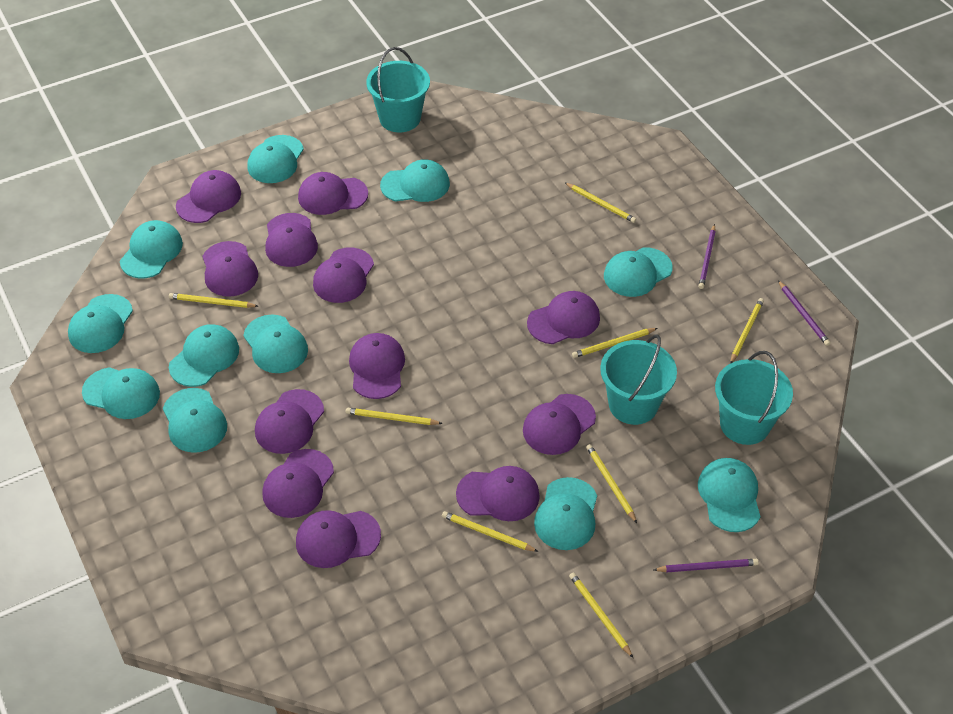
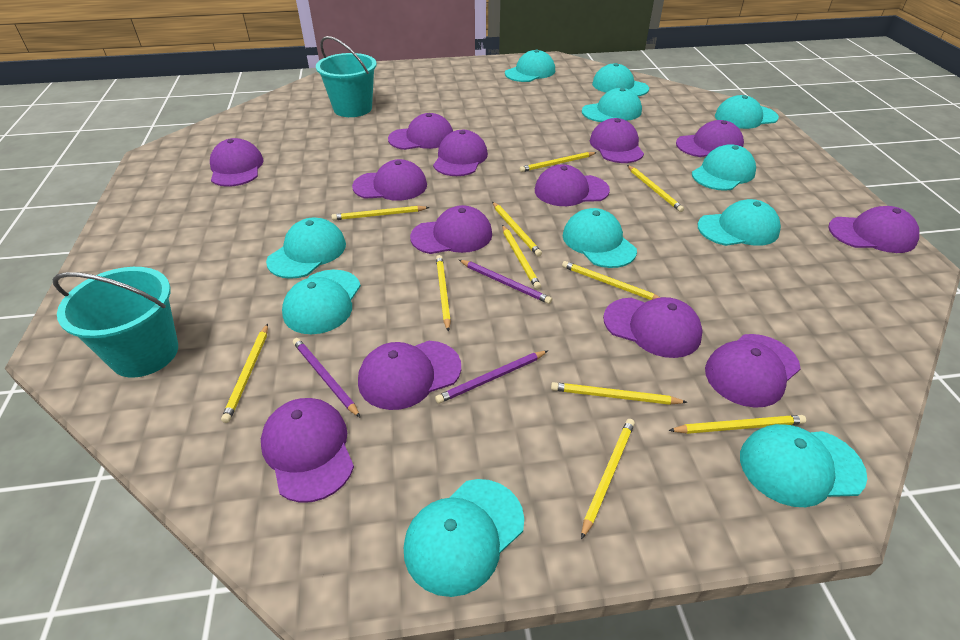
purple cap: [176,170,241,223] [202,241,258,297] [255,389,324,454] [262,449,334,518] [265,213,318,267] [296,510,381,568] [298,172,368,215] [313,247,374,303] [349,333,405,399] [456,466,540,521] [523,394,596,455] [527,291,600,344] = 12 -> [210,138,264,187] [261,398,354,503] [352,159,427,201] [358,341,461,410] [388,113,453,150] [410,205,492,254] [433,130,488,176] [535,164,610,206] [590,118,644,163] [603,297,703,358] [676,120,744,157] [705,334,801,408] [828,206,919,253] = 13
turquoise bucket: [366,47,430,133] [600,335,677,425] [715,351,793,445] = 3 -> [53,267,178,378] [316,36,377,117] = 2
yellow pencil: [169,293,258,308] [346,408,443,425] [442,511,538,552] [565,183,636,223] [569,572,633,658] [572,328,657,358] [586,444,637,523] [730,298,764,364] = 8 -> [221,324,268,423] [332,206,430,220] [436,255,451,332] [492,202,542,256] [502,225,541,289] [520,152,597,172] [551,382,688,405] [562,261,661,300] [581,419,635,539] [627,165,684,212] [669,415,806,434] = 11

